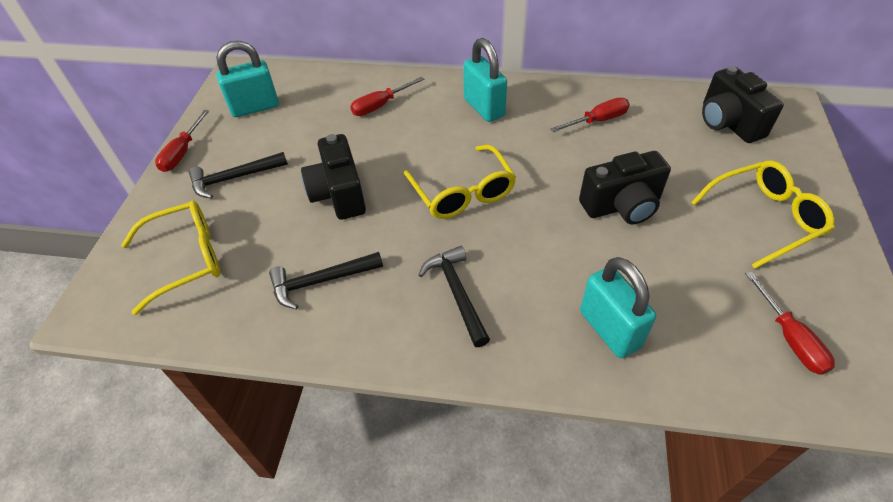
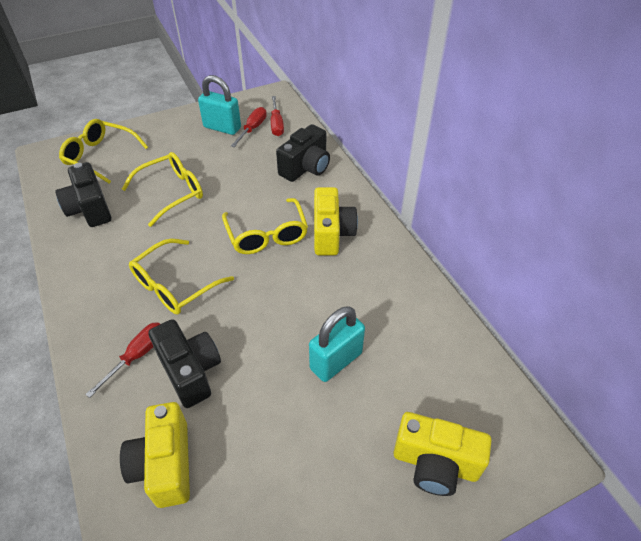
black hammer: [189,152,288,198] [269,252,383,310] [419,246,490,347] = 3 -> none = 0
red screwdriver: [155,110,209,172] [350,77,425,116] [550,98,630,132] [745,271,835,375] = 4 -> [85,322,160,398] [231,107,267,147] [271,96,284,136] = 3
turquoise padlock: [216,41,279,117] [463,38,507,122] [580,257,656,358] = 3 -> [198,75,241,135] [309,306,365,382] = 2
yellow camera: none = 0 -> [120,402,190,508] [314,187,358,255] [394,412,492,496] = 3
yellow glasses: [121,200,221,315] [403,145,516,219] [691,161,834,269] = 3 -> [59,119,148,184] [122,152,203,227] [129,238,234,314] [222,198,308,254] = 4

